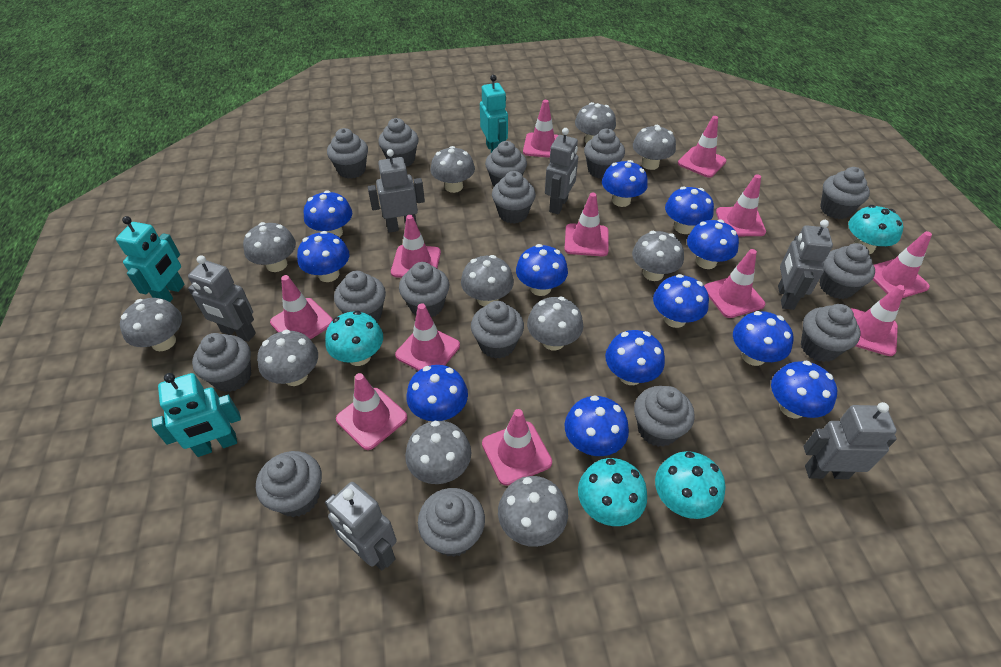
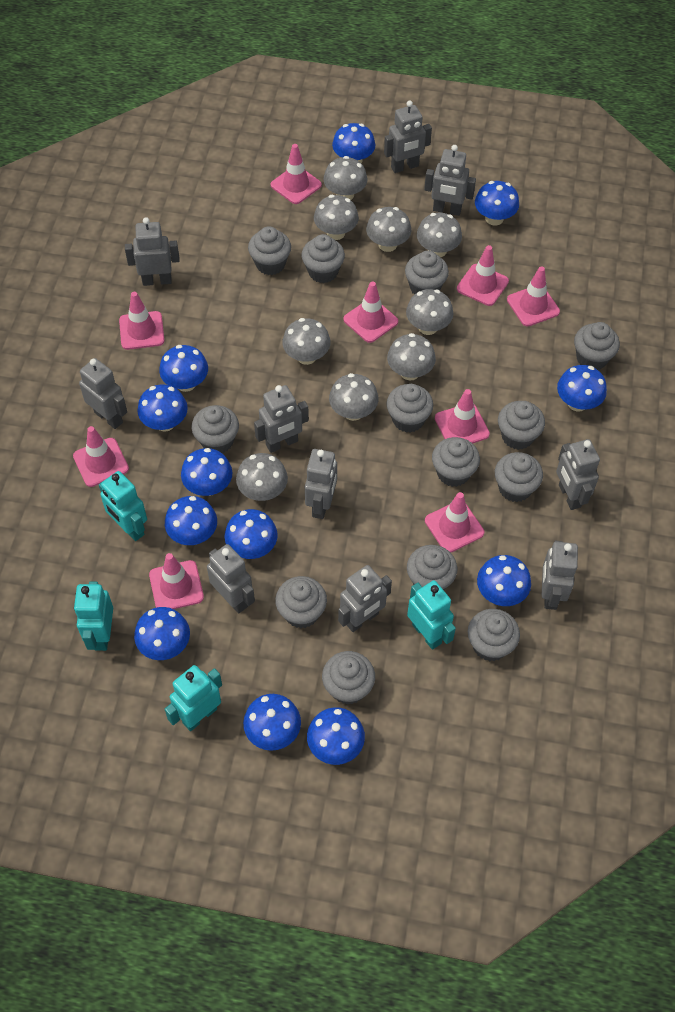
grey cupcake: [192,333,251,392] [256,451,322,517] [327,128,368,179] [334,271,386,322] [378,118,419,167] [399,262,449,318] [418,488,485,557] [471,301,524,359] [485,141,527,186] [492,171,536,224] [584,128,625,179] [634,386,695,447] [801,304,860,362] [819,243,875,299] [820,167,870,219] = 15 -> [192,405,239,453] [248,226,291,275] [275,576,327,628] [301,234,345,283] [322,651,375,705] [386,384,433,433] [405,251,449,295] [407,545,457,590] [432,437,480,487] [468,609,520,661] [495,452,543,502] [498,401,545,450] [574,322,620,370] = 13
grey mushroom: [120,298,182,351] [243,222,296,272] [257,330,318,386] [405,421,472,484] [430,146,475,193] [461,255,514,306] [498,476,568,547] [527,297,583,350] [575,102,616,143] [632,231,684,281] [633,125,676,170] = 11 -> [236,453,288,501] [282,318,330,365] [314,195,359,240] [323,156,367,200] [329,373,378,421] [366,207,411,252] [387,333,436,381] [406,289,453,335] [417,213,462,257] = 9
grey robot: [188,255,256,342] [325,482,397,570] [368,149,425,233] [545,128,578,214] [778,220,833,310] [803,402,897,479] = 6 -> [79,358,127,429] [125,217,180,286] [207,544,255,614] [254,385,309,453] [305,449,337,519] [338,565,392,632] [384,100,432,173] [424,145,476,216] [542,541,578,610] [556,439,600,510] = 10
pink traffic cone: [270,275,333,340] [336,373,407,450] [391,215,441,278] [395,303,460,371] [482,409,552,486] [523,100,558,158] [564,193,609,256] [678,116,727,178] [704,249,765,318] [716,174,766,236] [850,285,906,356] [873,231,932,298] = 12 -> [73,426,129,487] [119,292,165,350] [149,553,204,609] [271,144,322,204] [343,281,398,343] [425,492,484,553] [435,389,490,443] [457,245,509,306] [507,266,560,326] = 9
turquoise mushroom: [325,311,383,366] [578,458,647,526] [655,451,726,519] [848,205,904,254] = 4 -> none = 0
turquoise robot: [116,216,185,302] [151,373,241,457] [480,75,508,153] = 3 -> [74,582,113,651] [99,471,147,541] [165,665,222,731] [407,580,456,650] = 4

